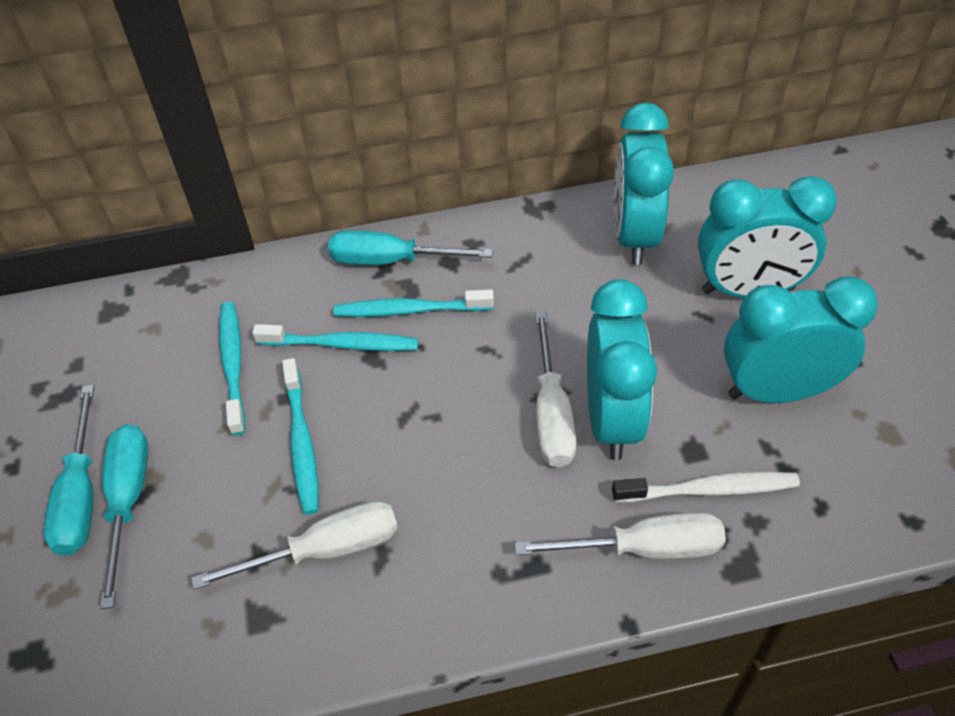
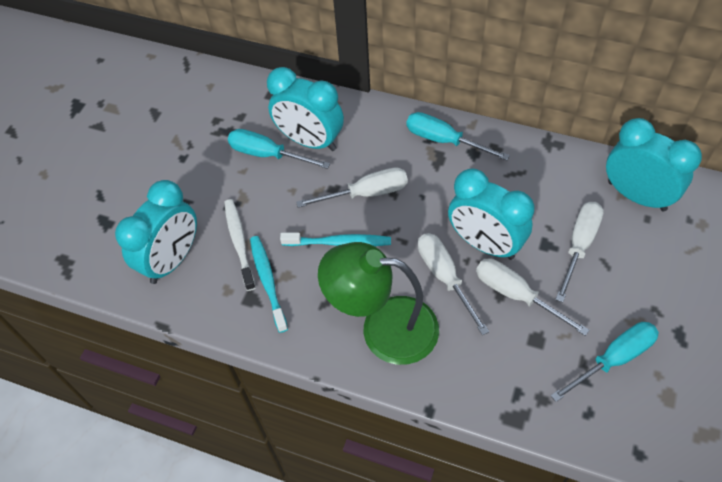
green lamp: none = 0 -> [318,242,439,365] = 1
turquoise toothbrush: [219,302,245,436] [252,324,418,351] [282,358,319,515] [334,289,494,317] = 4 -> [250,236,288,333] [280,233,391,246] = 2
white screwdriver: [191,501,398,590] [514,512,726,559] [535,312,577,468] = 3 -> [296,167,408,208] [418,233,489,335] [476,258,590,336] [555,202,604,303] = 4

